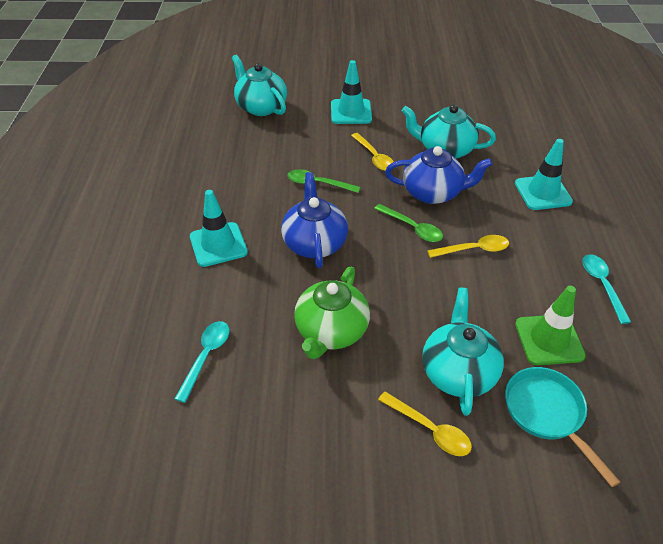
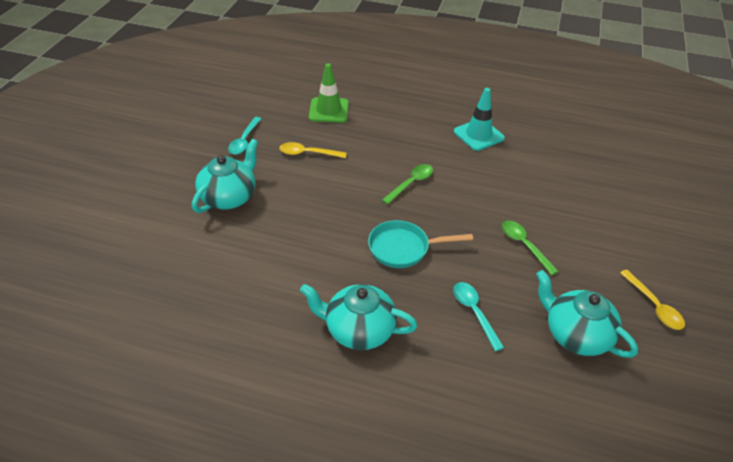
blue teapot: [281,172,348,268] [385,146,492,204] = 2 -> none = 0
green teapot: [294,267,370,359] = 1 -> none = 0
turquoise traffic cone: [190,190,248,267] [331,60,372,124] [515,139,573,210] = 3 -> [454,88,505,151] = 1
yellow spoon: [351,133,394,171] [378,391,472,456] [427,235,509,258] = 3 -> [279,142,346,158] [620,270,685,330] = 2

